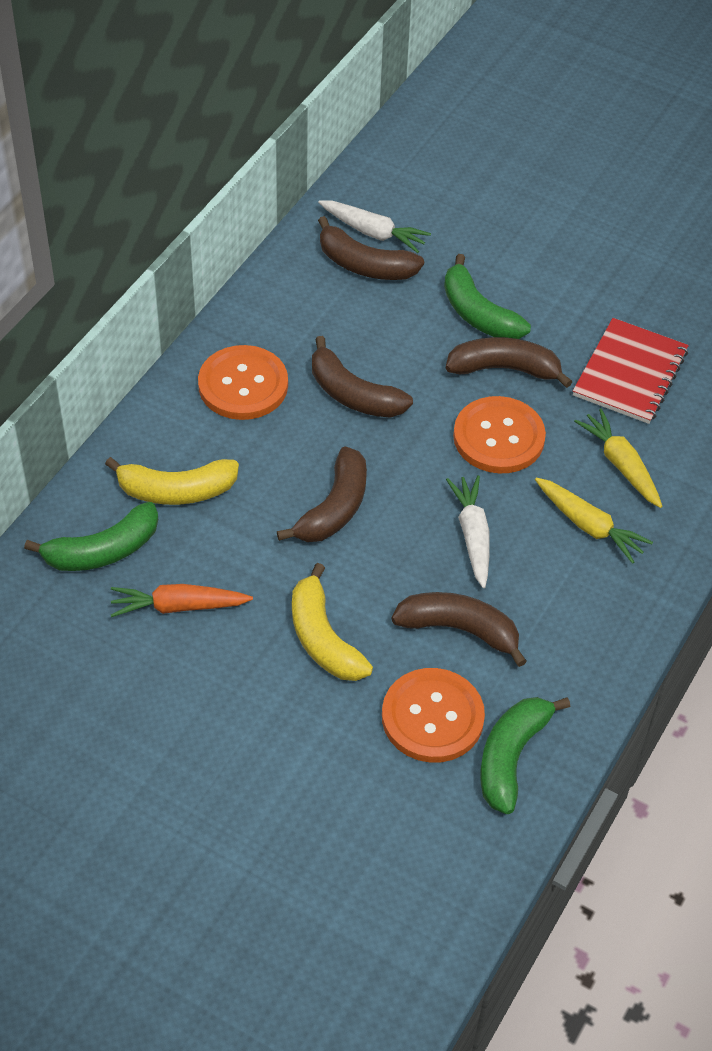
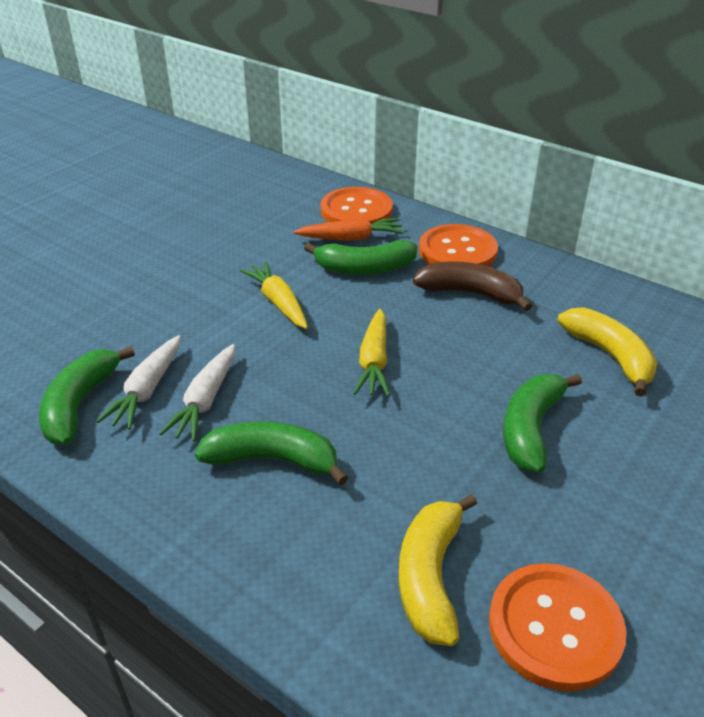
brown banana: [277,447,367,542] [312,336,413,418] [318,216,424,280] [392,592,527,667] [446,337,572,388] = 5 -> [413,261,532,311] = 1
green banana: [24,502,158,571] [444,254,531,339] [480,697,570,814] = 3 -> [39,346,135,445] [195,421,348,485] [304,240,417,275] [503,374,582,473] = 4
red notebook: [573,318,689,424] = 1 -> none = 0

